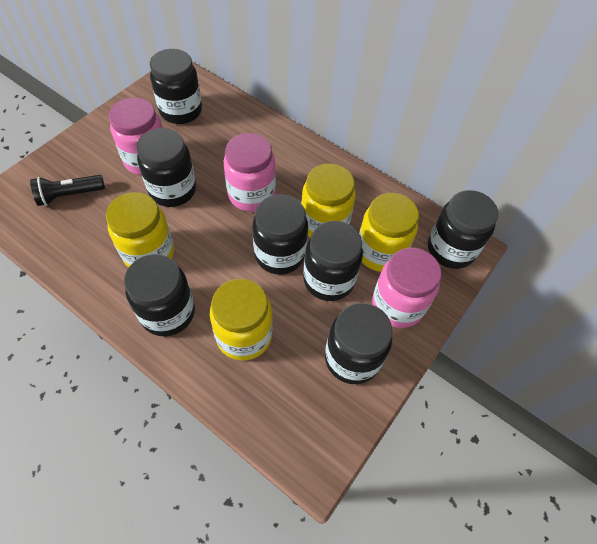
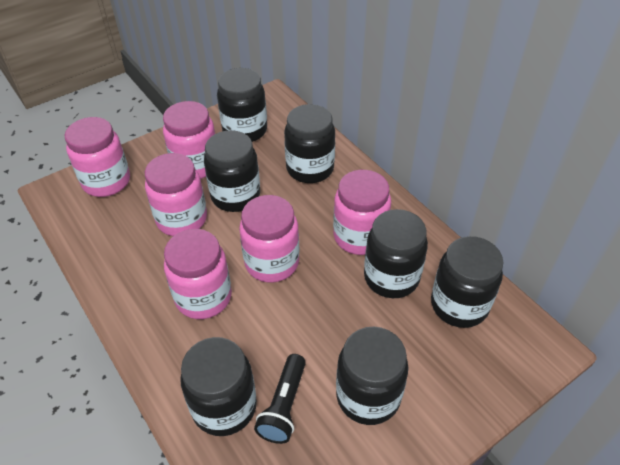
pink jar: [109,98,163,175] [224,133,276,212] [372,248,442,328] = 3 -> [65,117,130,197] [145,153,207,236] [163,101,215,179] [164,229,232,319] [239,195,299,282] [333,170,391,255] = 6
yellow jar: [106,192,174,268] [210,279,273,361] [301,164,356,238] [359,193,419,272] = 4 -> none = 0

